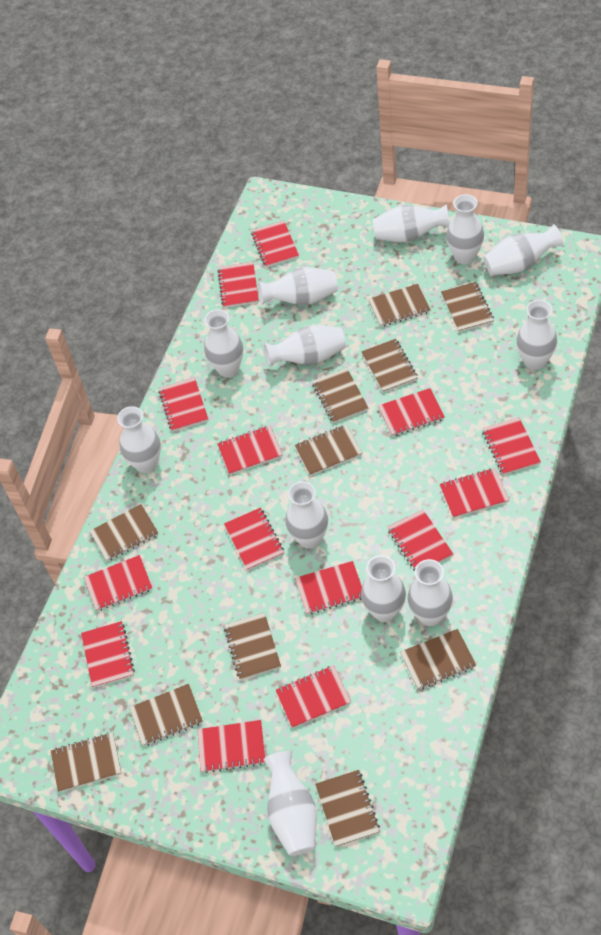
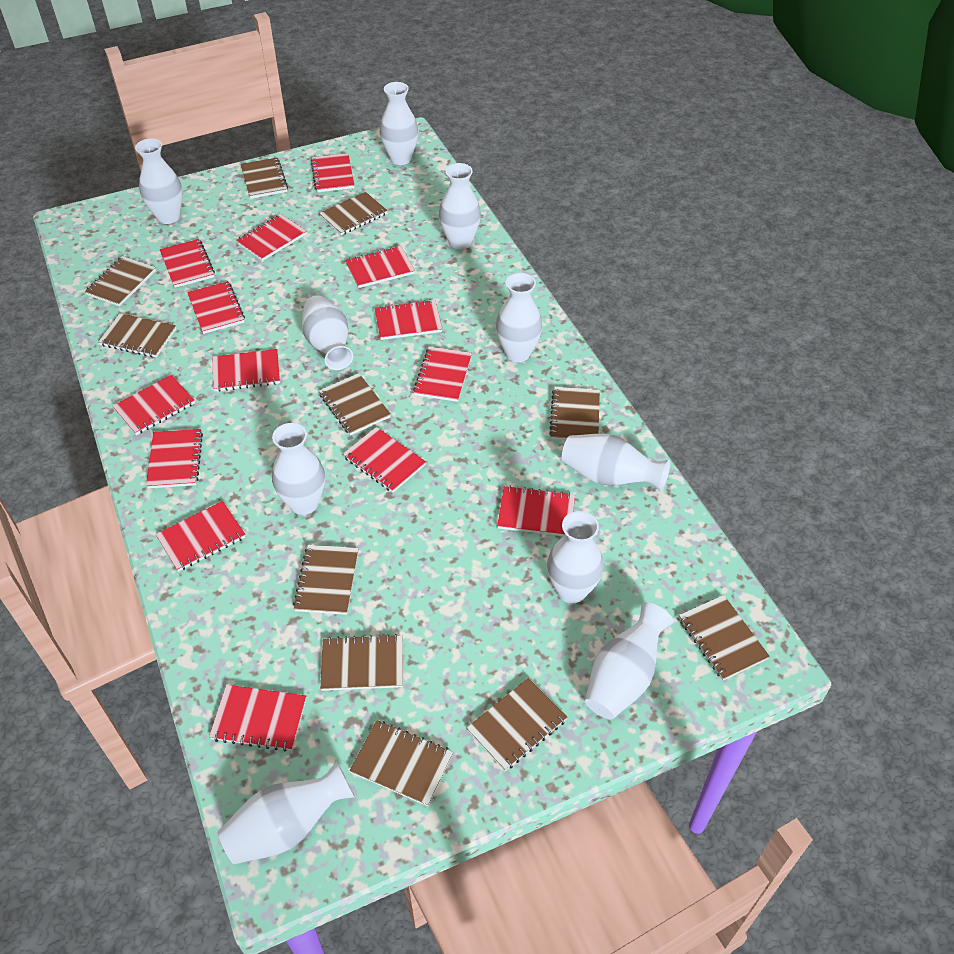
white vase: [117,406,161,473] [204,309,243,377] [258,267,338,305] [263,325,346,367] [264,751,317,856] [285,482,328,549] [361,555,406,622] [373,204,450,242] [408,559,453,626] [446,194,484,264] [483,224,563,276] [516,300,557,370] = 12 -> [135,138,182,224] [218,761,355,864] [272,423,325,515] [302,296,353,370] [380,82,418,165] [439,163,481,249] [496,273,542,362] [547,511,603,603] [562,434,670,491] [585,602,673,720] = 10

